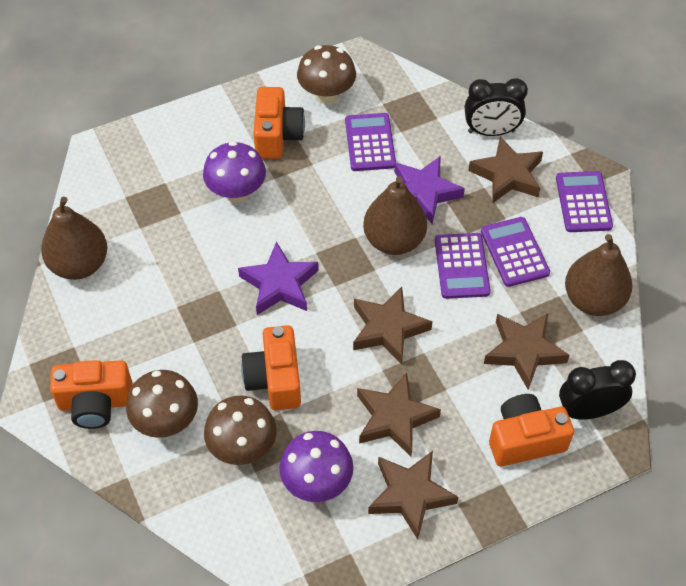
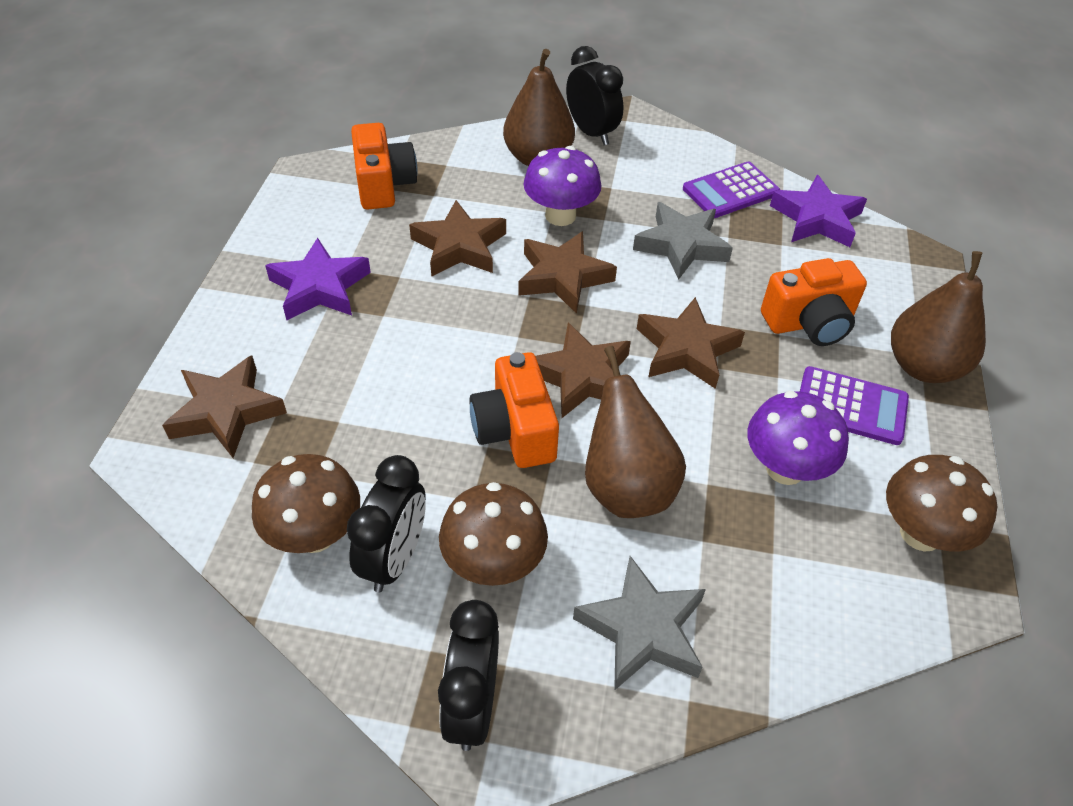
black clock: [465,78,528,136] [559,360,636,420] = 2 -> [347,455,426,593] [438,600,499,751] [566,46,623,145] = 3
grey star: none = 0 -> [573,556,706,691] [633,202,733,280] = 2
orange camera: [50,360,133,429] [241,325,301,410] [253,87,305,159] [489,394,574,466] = 4 -> [351,123,418,209] [469,352,559,468] [761,258,867,346] = 3
purple calculator: [345,113,396,171] [435,233,491,299] [481,217,550,287] [556,171,613,232] = 4 -> [683,162,780,218] [800,366,909,445] = 2

